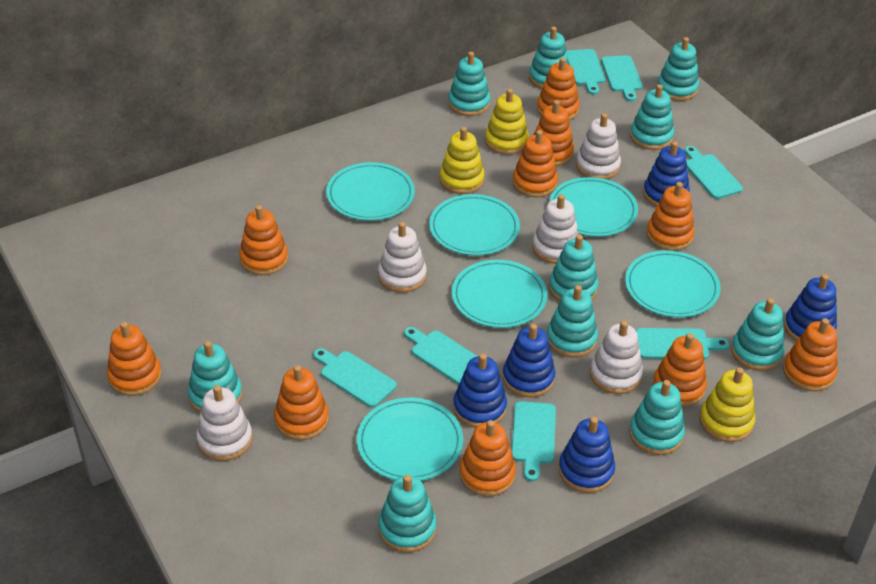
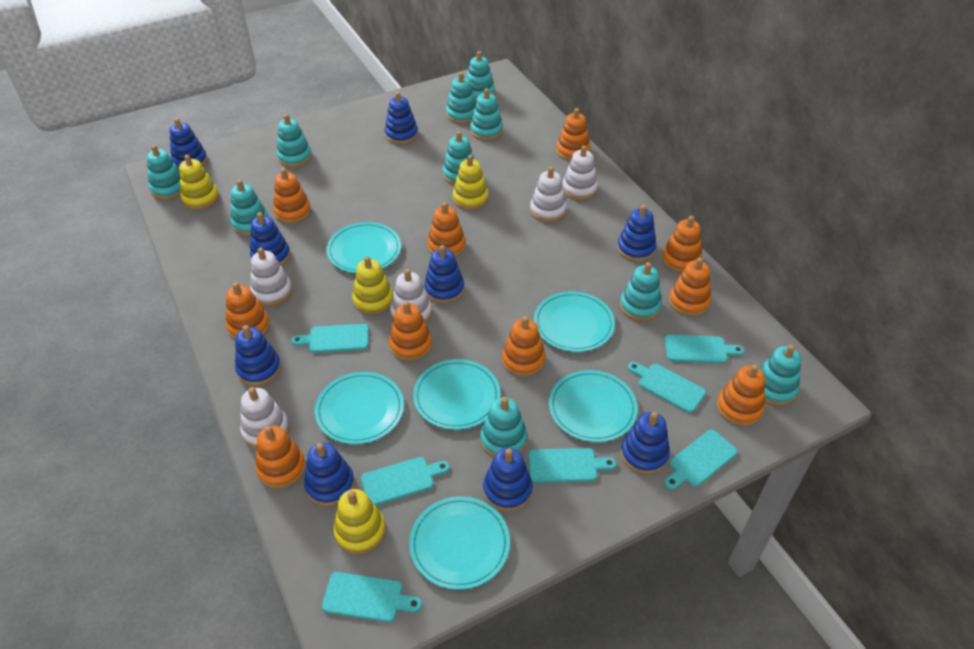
blue stacking toy: [453,353,507,428] [503,324,555,397] [559,417,615,493] [643,141,690,207] [784,274,837,341] = 5 -> [169,118,208,169] [235,325,281,386] [250,212,290,266] [304,442,355,506] [385,92,418,144] [424,245,464,304] [483,448,533,512] [617,205,656,262] [621,412,670,474] = 9
yellow stacking toy: [440,127,485,194] [485,89,529,155] [700,367,755,442] = 3 -> [179,155,219,210] [333,489,386,555] [352,256,393,315] [453,155,489,210] = 4

